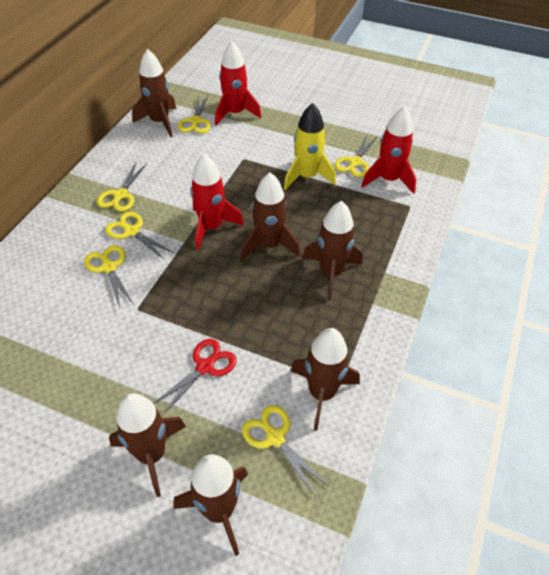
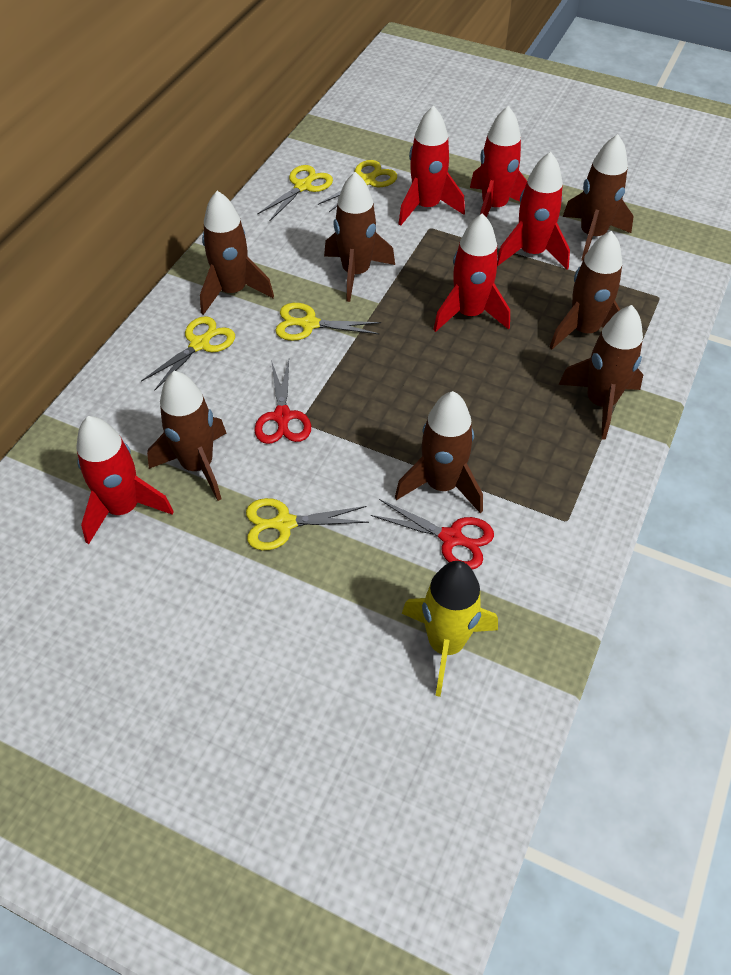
brown rocket: [109,393,186,497] [132,49,176,137] [173,454,248,556] [241,172,300,261] [291,328,360,431] [302,201,362,301] = 6 -> [147,371,226,501] [200,191,274,315] [324,172,395,302] [395,391,483,514] [549,231,622,349] [558,305,643,440] [563,134,634,261] = 7
red rocket: [190,154,244,250] [215,41,261,126] [361,106,417,194] = 3 -> [76,416,174,544] [399,105,465,226] [433,213,510,332] [470,106,527,217] [497,152,570,269] = 5
red scissors: [153,339,237,415] = 1 -> [254,360,311,444] [371,499,494,570] = 2
yellow scissors: [84,245,134,309] [97,163,147,212] [105,212,174,259] [178,96,211,134] [242,405,328,496] [335,135,378,178] = 6 -> [141,316,235,391] [246,498,369,550] [257,165,333,221] [275,303,381,341] [318,160,397,212] = 5

